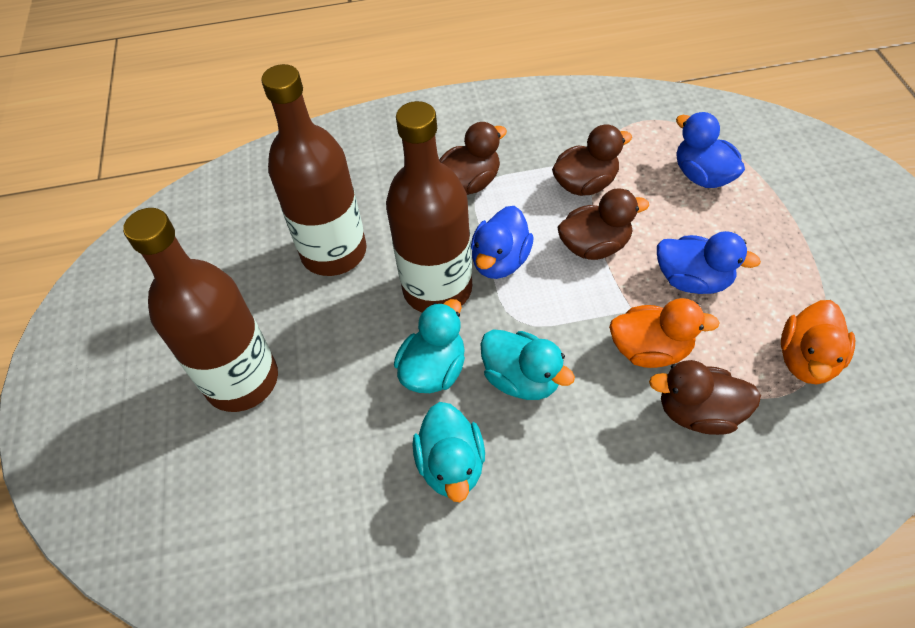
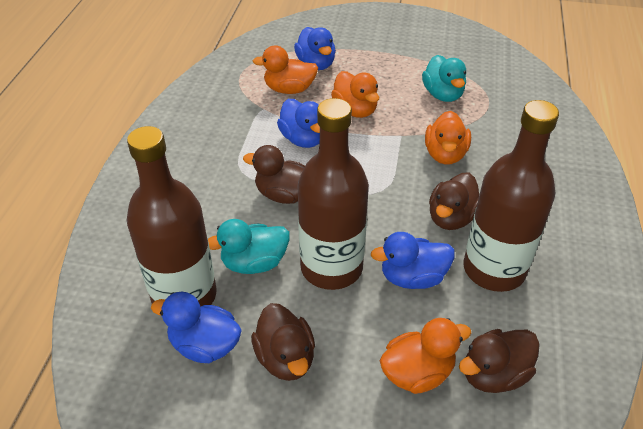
blue duck: [471,206,534,279] [657,231,761,294] [676,112,745,188] = 3 -> [151,292,242,363] [277,99,320,148] [294,27,336,70] [371,232,455,289] = 4
orange duck: [609,298,720,368] [781,300,855,385] = 2 -> [253,45,318,94] [331,71,379,118] [380,318,471,394] [425,111,471,165] = 4
turquoise duck: [394,299,465,393] [412,402,485,502] [480,329,575,400] = 3 -> [208,219,290,274] [422,55,466,102] = 2

